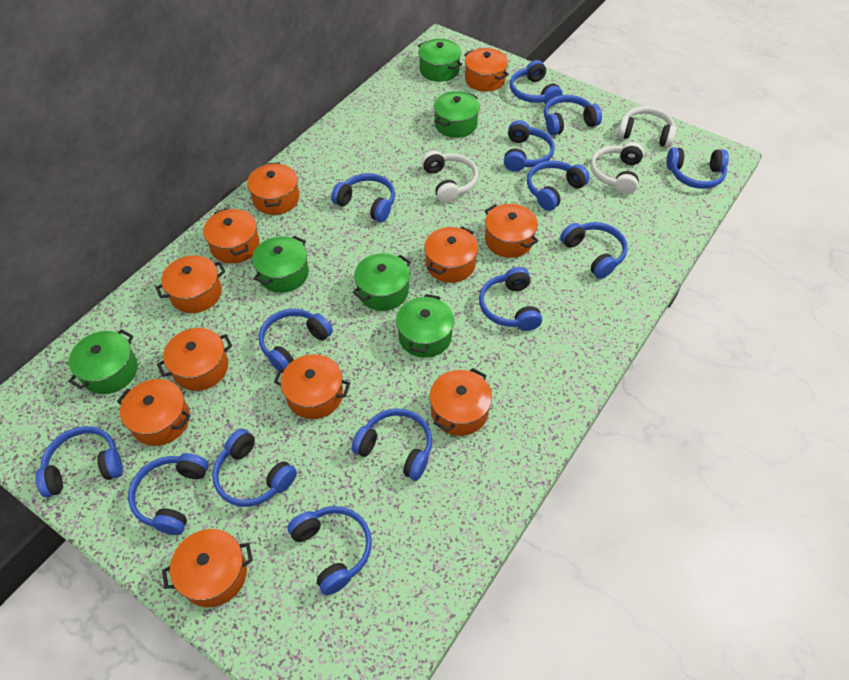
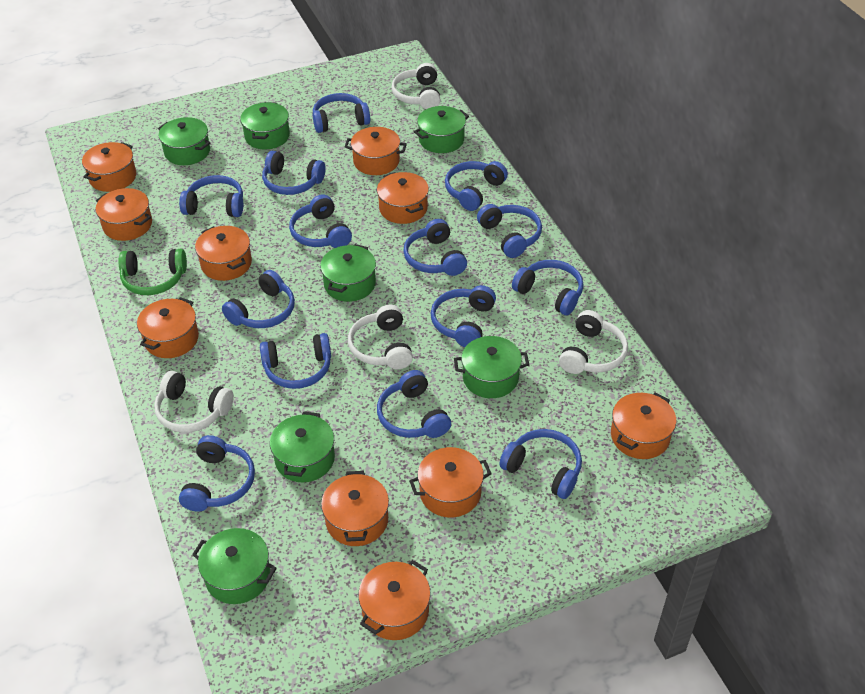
green headphones: none = 0 -> [118,249,187,295] = 1
green pot: [68,329,138,394] [252,235,309,293] [353,253,411,311] [396,294,454,358] [418,39,462,82] [434,91,480,138] = 6 -> [158,117,210,165] [192,528,277,604] [240,102,290,149] [270,412,335,482] [320,244,376,302] [414,106,469,153] [454,336,529,398] = 7
orange pot: [117,379,191,446] [155,255,225,313] [157,328,232,391] [162,529,253,607] [203,208,260,264] [247,162,299,215] [274,354,350,419] [424,227,478,283] [430,368,492,436] [464,48,509,92] [485,204,538,258] = 11 -> [82,142,136,192] [96,188,152,241] [137,297,199,358] [195,226,252,281] [321,471,389,546] [345,127,407,175] [358,560,431,640] [377,172,429,224] [409,447,492,518] [611,392,676,459] = 10
white headphones: [422,150,478,203] [591,142,644,195] [618,106,676,148] = 3 -> [154,371,234,433] [348,305,413,369] [391,63,440,109] [559,310,628,374] = 4

